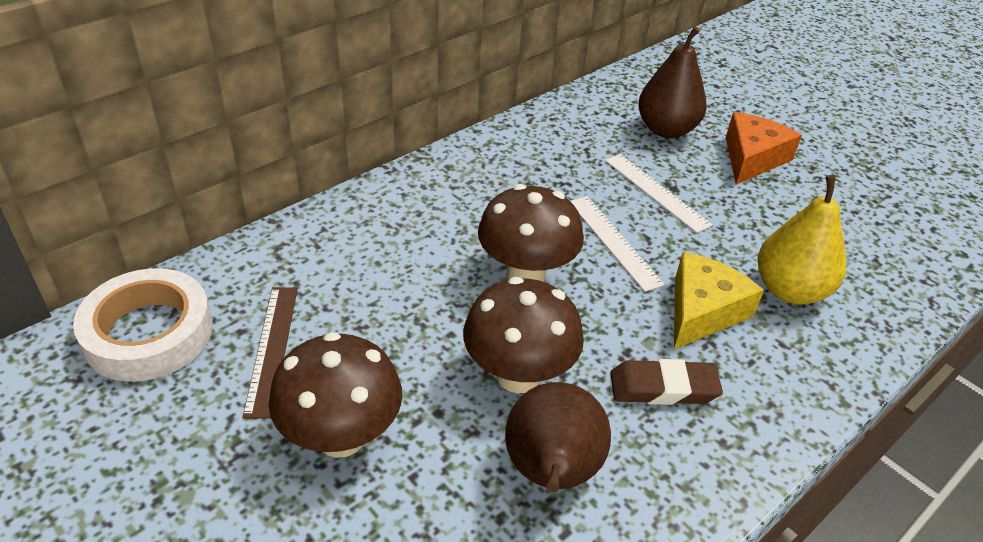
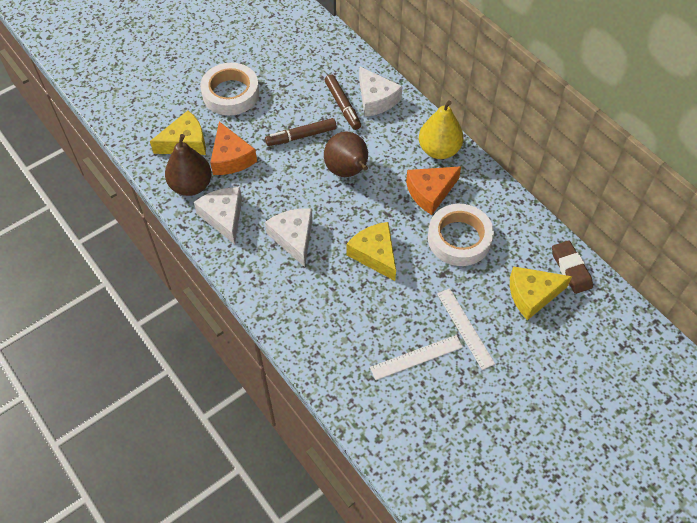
brown marker: none = 0 -> [265,118,337,146] [325,74,361,130] = 2
brown mushroom: [269,332,402,458] [463,277,584,393] [478,184,584,282] = 3 -> none = 0
brown ruler: [243,287,298,418] = 1 -> none = 0
orange cheese: [726,112,802,184] = 1 -> [210,121,257,175] [406,166,461,215] = 2
white cheese: none = 0 -> [194,187,242,244] [265,208,313,267] [359,66,403,117] = 3
white tape: [73,268,213,382] = 1 -> [200,63,259,115] [428,204,494,266] = 2
yellow cheese: [674,252,764,349] = 1 -> [150,111,206,155] [346,222,396,281] [510,266,572,320] = 3

